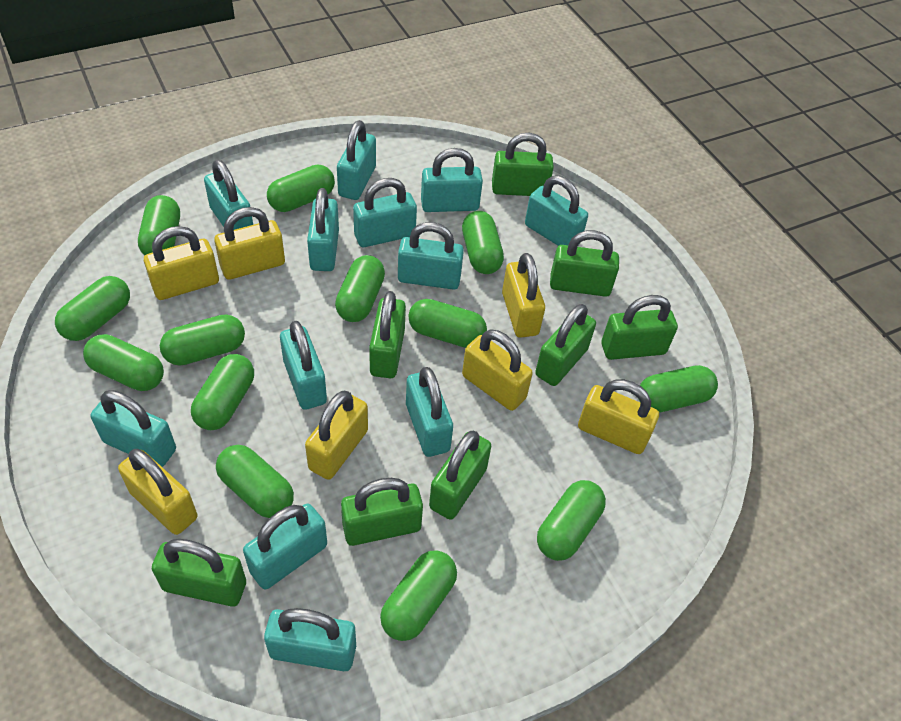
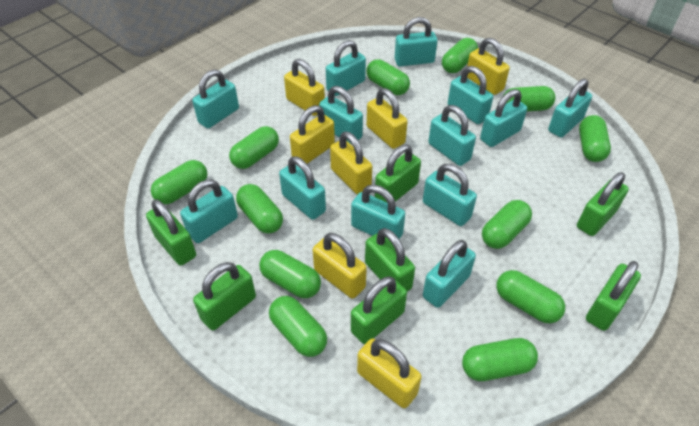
green capsule: [55,276,130,341] [83,334,164,391] [138,195,180,255] [160,314,245,366] [191,354,254,430] [216,445,294,518] [267,164,335,212] [335,255,385,322] [380,550,457,641] [408,299,487,348] [462,211,504,274] [537,480,606,561] [639,365,718,413] = 13 -> [151,160,207,204] [229,126,279,169] [236,184,283,233] [259,250,321,298] [269,296,327,357] [366,59,410,95] [442,38,478,73] [462,338,538,381] [482,200,532,249] [496,270,565,323] [503,86,555,111] [579,115,611,162] = 12
green padlock: [152,539,246,607] [341,478,423,546] [369,291,406,378] [429,431,491,520] [492,133,554,196] [535,304,596,386] [550,230,619,297] [601,295,678,360] = 8 -> [146,199,196,265] [193,262,256,330] [351,276,407,344] [365,228,415,292] [375,145,421,202] [577,172,629,236] [586,261,641,331] = 7
turquoise padlock: [90,390,176,467] [204,160,253,230] [243,504,327,589] [264,608,356,671] [280,321,327,410] [307,188,339,271] [337,120,376,200] [353,178,417,247] [398,222,464,290] [406,367,453,457] [421,148,483,212] [525,175,588,246] = 12 -> [180,180,238,243] [192,69,239,128] [279,156,326,220] [319,86,363,144] [326,40,366,96] [351,185,405,239] [394,17,438,66] [423,164,477,226] [423,240,476,308] [428,105,476,166] [448,66,493,124] [480,89,527,147] [548,79,592,137] = 13

